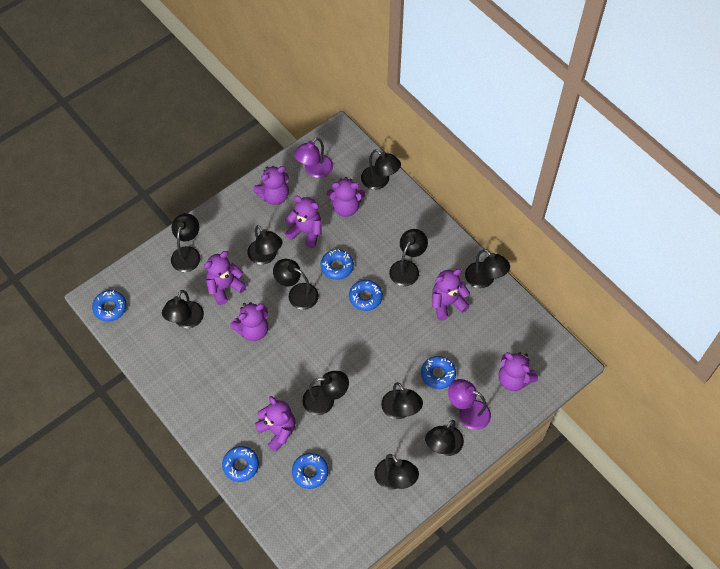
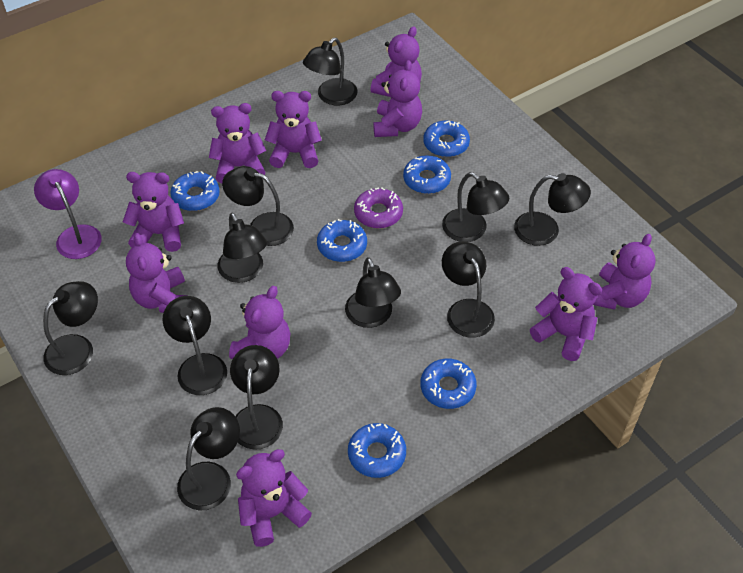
purple donut: none = 0 -> [354,187,403,228] = 1
purple lamp: [294,137,333,178] [448,379,491,430] = 2 -> [34,169,102,259] = 1
purple teddy bear: [204,251,247,305] [230,302,268,341] [253,166,289,205] [255,396,296,452] [285,196,321,248] [327,177,366,217] [432,269,470,320] [499,352,538,391] = 8 -> [123,172,184,252] [126,233,187,313] [209,103,266,184] [229,286,290,359] [236,449,312,547] [265,91,322,168] [371,26,422,97] [374,60,422,137] [530,267,602,361] [593,234,656,310] = 10

